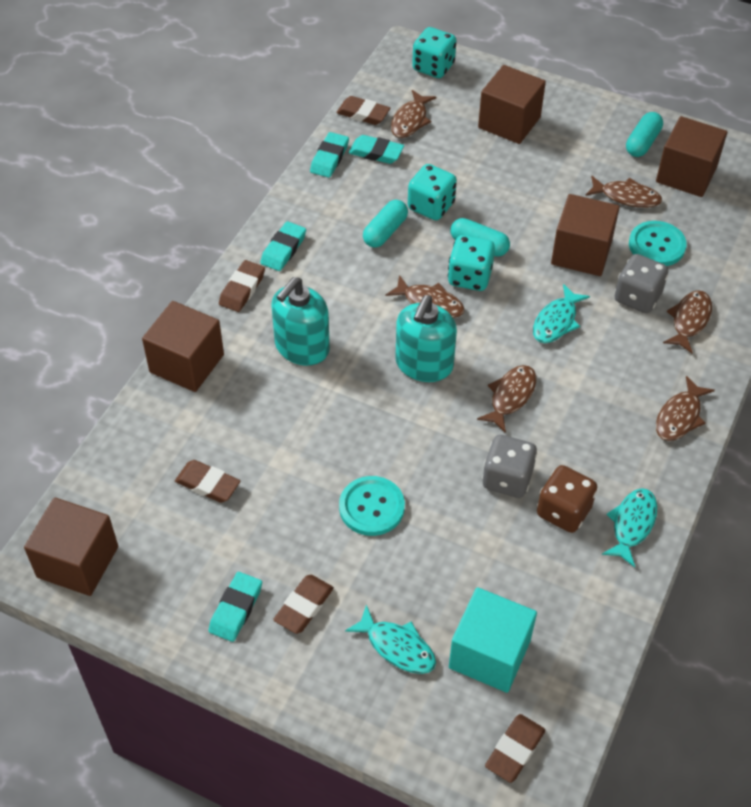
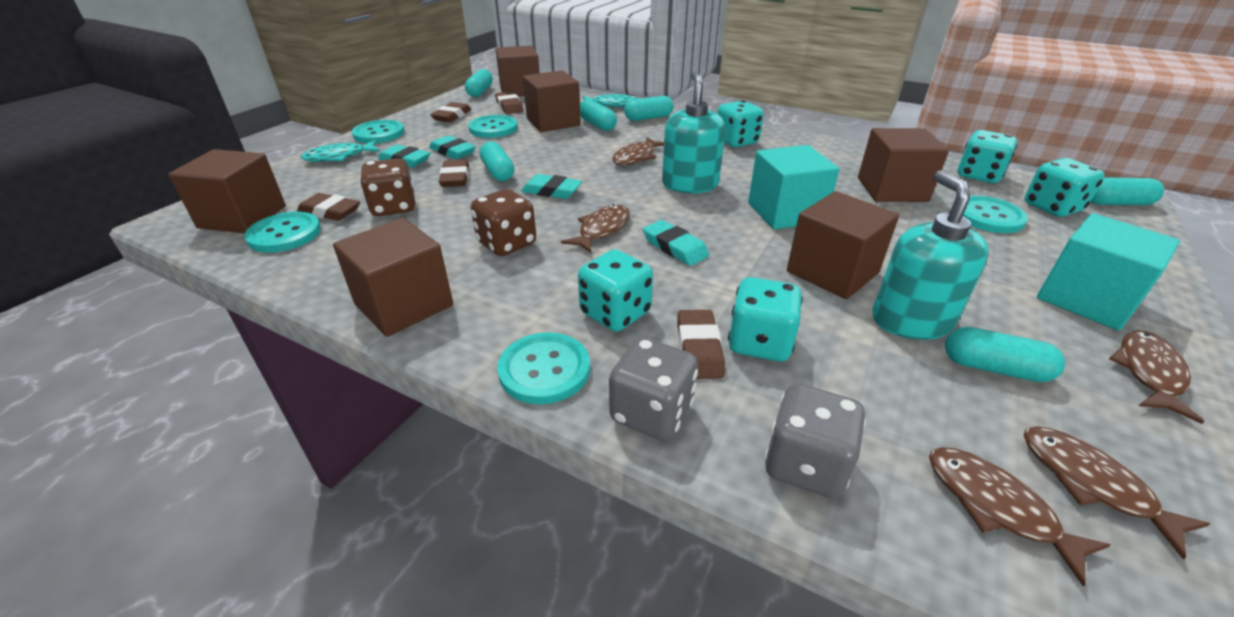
brown cube: [24,498,118,596] [142,301,224,392] [478,65,546,144] [551,194,620,276] [656,116,727,197] = 5 -> [168,149,286,233] [333,218,453,337] [495,45,540,97] [523,70,581,132] [787,191,899,299] [858,128,949,202] = 6
brown dice: [537,465,597,533] = 1 -> [360,158,415,216] [471,189,536,256] = 2
brown fish: [386,275,465,318] [391,90,436,138] [477,365,536,433] [585,176,662,208] [656,376,715,441] [663,290,712,354] = 6 -> [561,204,630,253] [612,137,664,165] [929,447,1110,586] [1024,426,1210,559] [1109,330,1204,424] = 5
turquoise button: [339,476,405,536] [629,221,687,266] = 2 -> [244,212,321,253] [352,120,404,143] [468,115,518,138] [497,333,590,404] [963,196,1028,233] = 5
turquoise capsule: [363,200,408,248] [451,218,510,257] [626,112,663,157] = 3 -> [465,69,493,97] [480,142,514,181] [580,100,617,131] [624,96,674,121] [945,327,1065,382] [1091,177,1164,205] = 6
turquoise cube: [449,587,537,693] = 1 -> [748,145,839,229] [1037,213,1180,330] = 2
turquoise dice: [408,164,457,220] [412,27,456,78] [448,235,495,291] = 3 -> [578,249,653,332] [717,100,764,147] [728,277,803,362] [958,130,1017,183] [1024,158,1104,217] = 5
turquoise fish: [345,604,436,674] [533,284,590,343] [602,488,657,567] = 3 -> [301,140,380,162] [580,94,639,107] = 2

